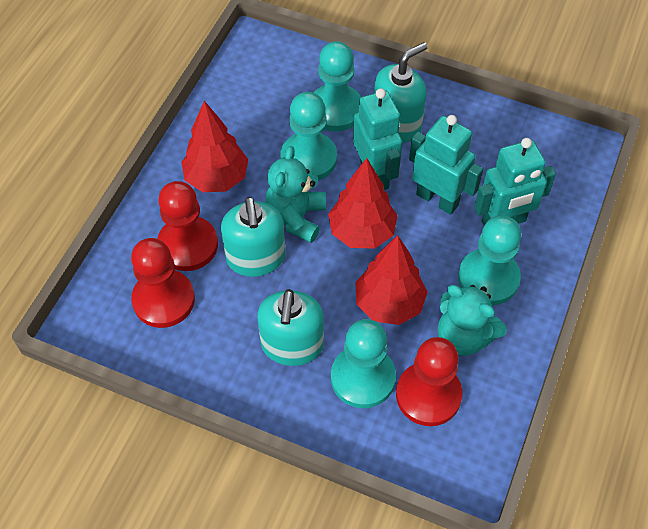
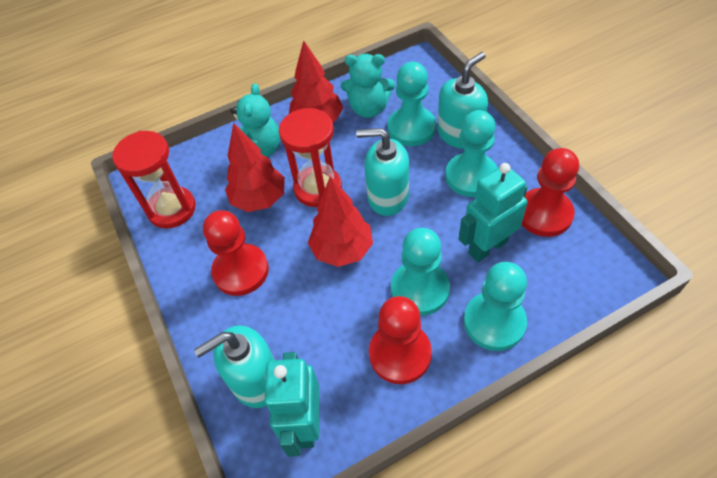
red hourglass: none = 0 -> [112,131,196,229] [279,108,342,207] = 2
turquoise robot: [353,88,403,190] [409,115,483,215] [474,138,556,225] = 3 -> [264,352,319,457] [459,163,528,262] = 2

